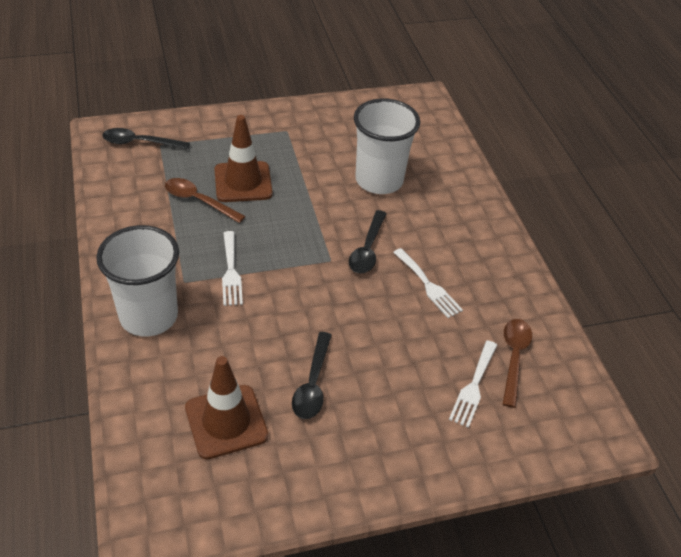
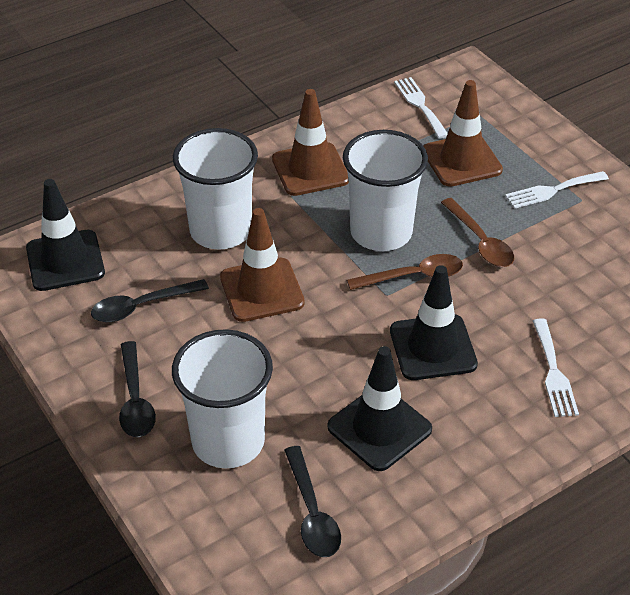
black traffic cone: none = 0 -> [26,179,105,291] [327,346,432,471] [390,265,478,380] = 3
brown traffic cone: [185,356,268,459] [214,115,273,202] = 2 -> [220,208,305,322] [272,89,349,196] [424,80,503,187] = 3
white cup: [96,225,179,337] [354,98,420,194] = 2 -> [172,329,273,468] [173,128,258,250] [343,130,428,251] = 3

